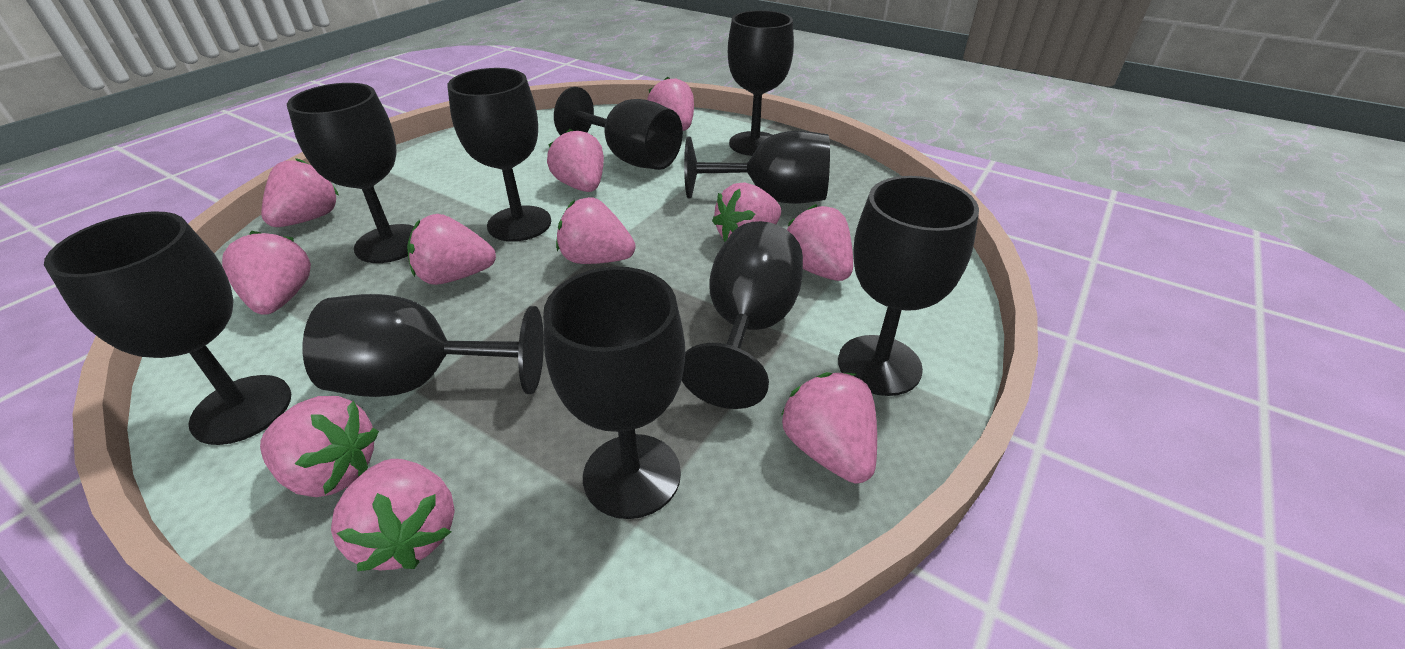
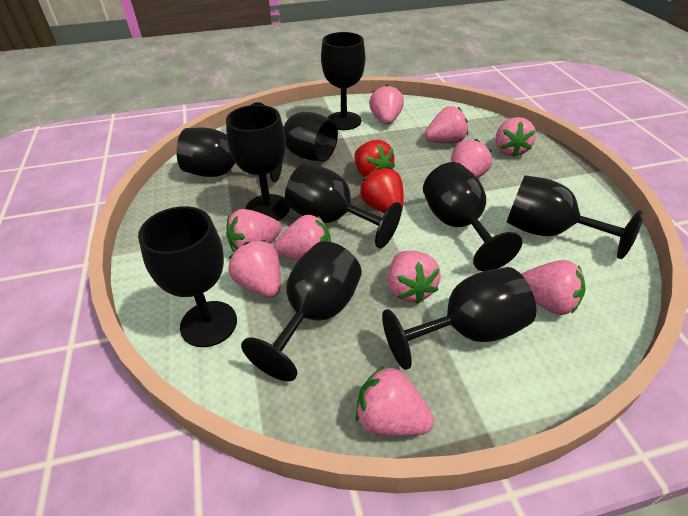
pink strawberry: [222,231,311,315] [260,396,379,497] [261,158,339,227] [331,459,455,571] [407,214,496,285] [547,129,604,192] [556,197,636,264] [647,76,694,131] [712,182,781,242] [781,372,877,484] [787,204,853,281] = 11 -> [226,209,281,252] [228,240,281,297] [274,215,331,261] [356,366,434,436] [369,85,404,125] [388,251,441,304] [425,106,468,143] [451,139,492,178] [496,117,536,157] [521,260,586,315] = 10
red strawberry: none = 0 -> [354,140,395,177] [360,167,403,213] = 2

